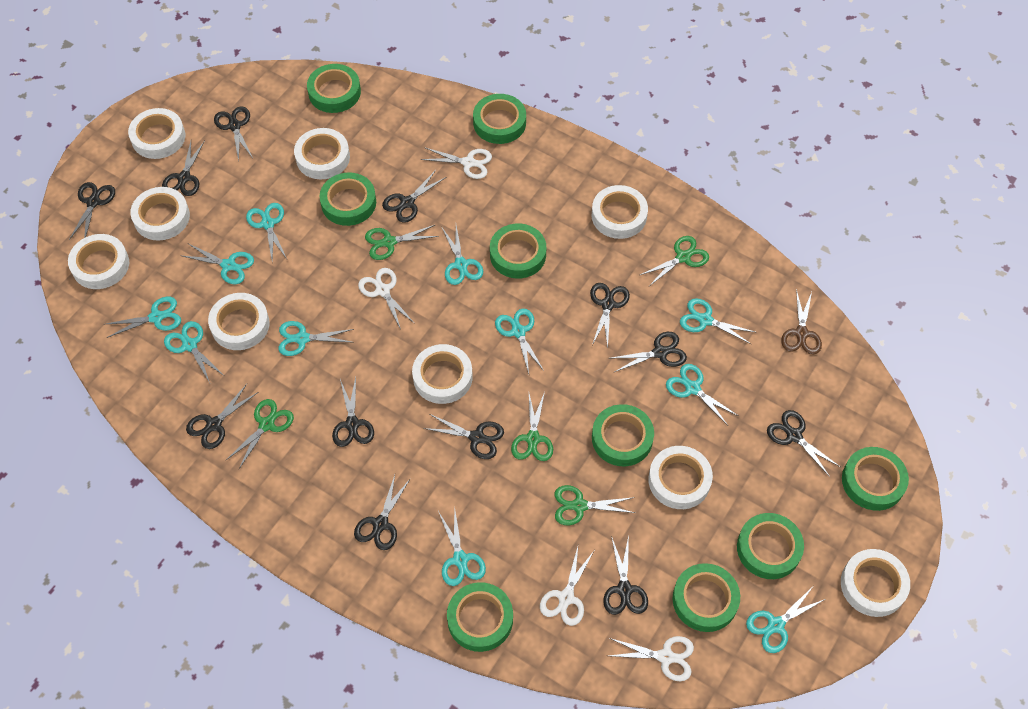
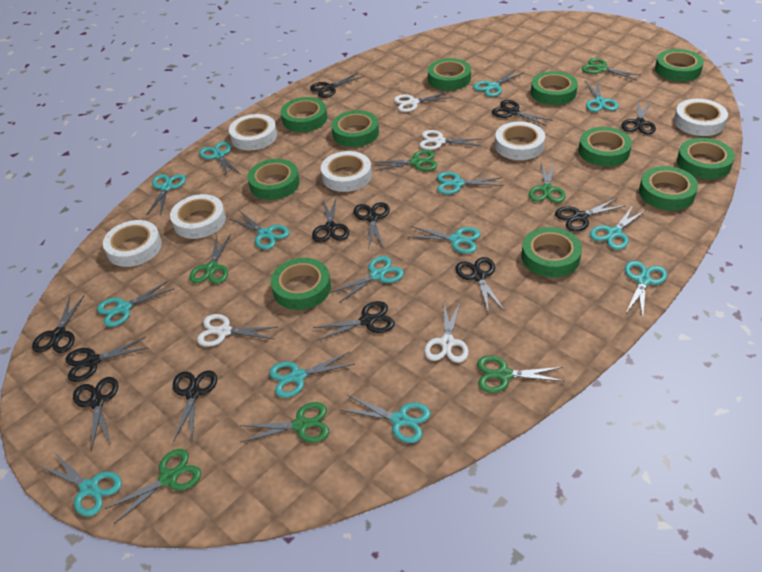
brown scissors: [781,289,822,354] = 1 -> none = 0
green scissors: [226,399,294,469] [365,225,439,260] [511,392,553,461] [555,485,635,525] [640,236,709,286] = 5 -> [105,449,201,524] [189,234,231,284] [240,402,329,443] [374,150,438,171] [477,356,564,393] [529,161,566,203] [582,58,639,80] = 7
green tape: [307,64,361,113] [319,173,376,226] [447,582,513,652] [473,94,526,144] [490,223,546,279] [592,404,654,466] [673,563,740,632] [737,513,804,579] [842,447,909,511] = 9 -> [248,159,300,200] [271,258,331,310] [281,97,327,132] [331,110,379,147] [428,58,471,90] [521,227,582,278] [531,71,578,105] [579,127,632,167] [639,166,698,210] [655,49,704,82] [677,138,735,179] = 11
turquoise scissors: [106,297,181,338] [164,321,224,385] [183,244,254,284] [246,203,287,263] [278,321,354,356] [438,509,486,586] [441,225,483,285] [495,309,544,374] [666,364,738,426] [680,298,757,344] [746,588,825,653] = 11 -> [40,452,122,517] [97,280,174,327] [147,174,186,216] [199,142,240,177] [230,211,289,250] [269,352,355,398] [330,256,404,303] [340,395,431,443] [409,226,481,254] [437,172,504,194] [473,70,524,97] [585,80,618,112] [590,205,646,250] [625,261,667,319] = 14
white tape: [68,234,129,289] [128,108,185,159] [130,187,190,241] [208,293,270,350] [294,128,350,179] [412,344,473,404] [592,185,648,239] [648,446,713,509] [841,549,910,617] = 9 -> [103,220,162,267] [170,194,226,239] [229,114,277,150] [321,151,372,192] [495,121,545,160] [674,99,728,136] = 6

